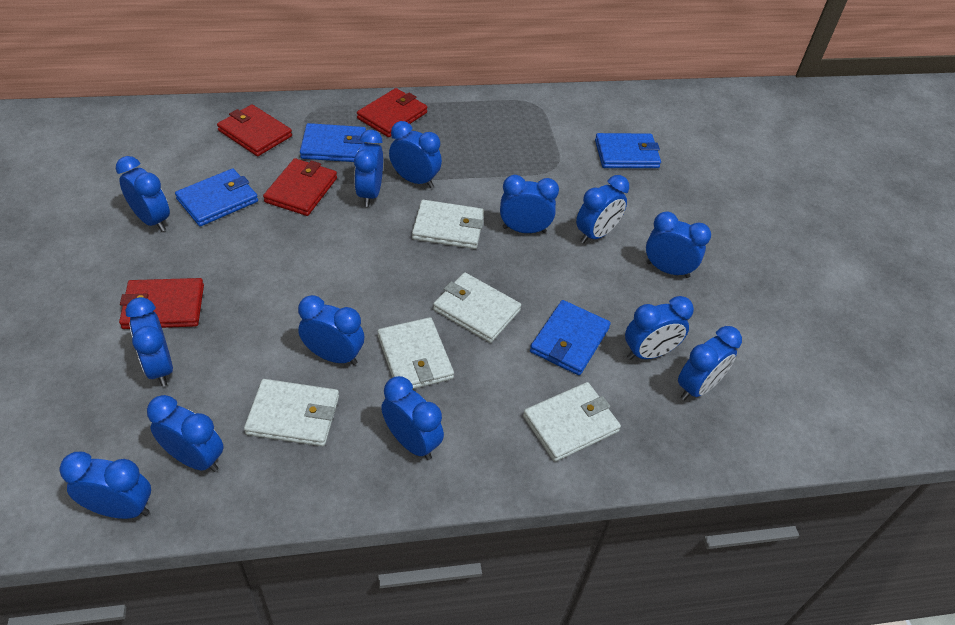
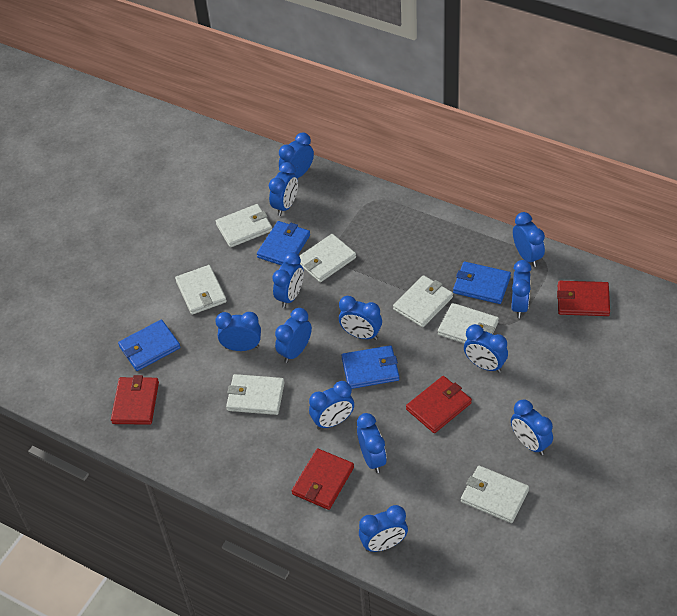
white wallet: [244,379,339,446] [378,317,454,389] [412,200,484,249] [433,272,521,343] [523,382,621,462] = 5 -> [175,265,227,315] [216,204,272,248] [226,374,285,415] [299,234,356,282] [393,275,453,327] [438,303,499,343] [461,466,529,523] = 7

